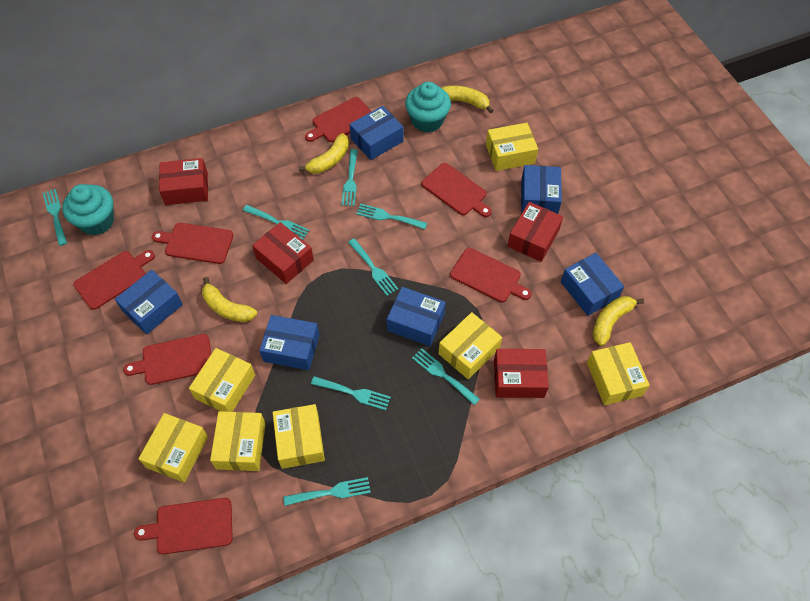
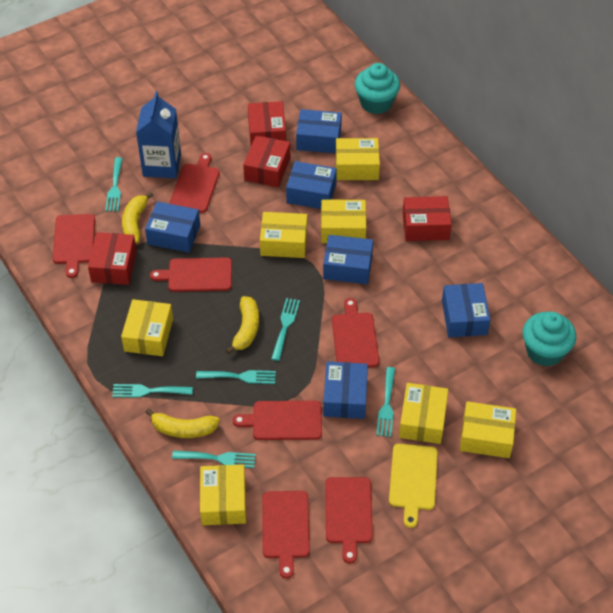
blue carton: none = 0 -> [136,91,181,178] = 1
turquoise fork: [43,189,67,246] [243,205,309,240] [283,477,371,506] [311,376,391,410] [341,149,358,206] [348,238,398,296] [356,204,427,229] [412,348,480,405] = 8 -> [105,157,123,211] [112,384,193,398] [172,451,256,468] [196,370,276,384] [271,298,300,361] [376,367,395,437] = 6
yellow banana: [202,277,257,322] [298,133,349,174] [442,86,494,114] [593,296,644,346] = 4 -> [122,192,153,243] [145,408,220,438] [226,296,259,354] = 3
yellow cutting board: none = 0 -> [389,444,438,528] = 1

